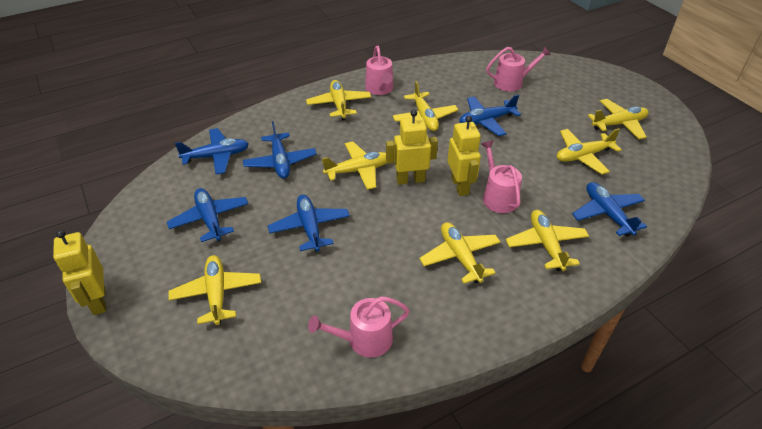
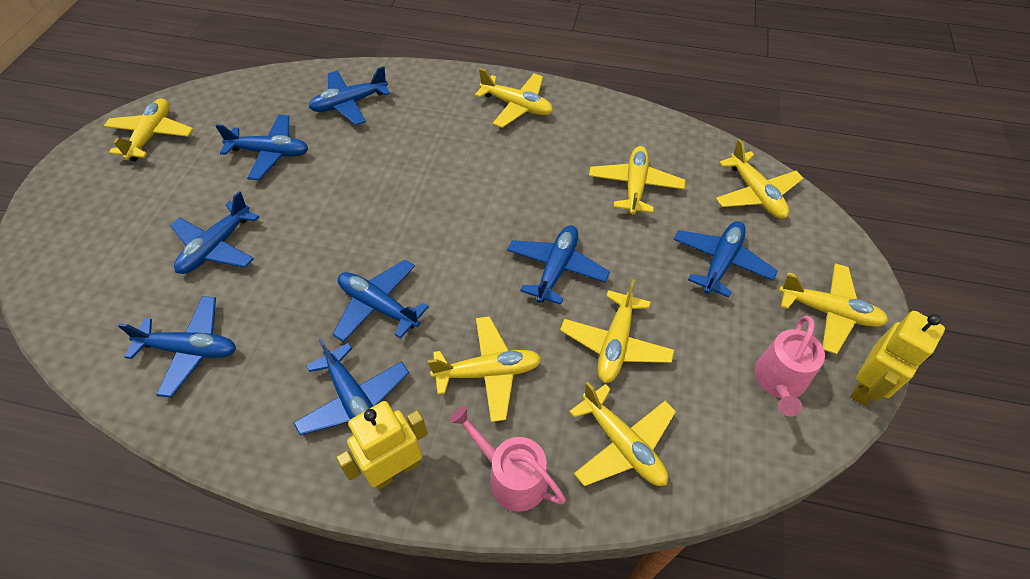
blue plane: [167,188,248,242] [175,128,249,175] [243,121,317,179] [268,195,350,252] [459,94,521,136] [572,182,647,237] = 6 -> [117,296,236,398] [170,191,259,274] [216,115,308,180] [293,338,409,435] [309,66,390,125] [332,260,429,342] [507,225,610,305] [674,221,778,298] = 8
pink watering can: [308,296,410,358] [365,46,393,95] [481,141,522,213] [486,46,551,91] = 4 -> [449,406,566,511] [754,316,825,417] = 2
yellow robot: [53,230,106,315] [386,110,438,185] [447,116,481,196] = 3 -> [336,401,428,490] [850,311,945,406] = 2

